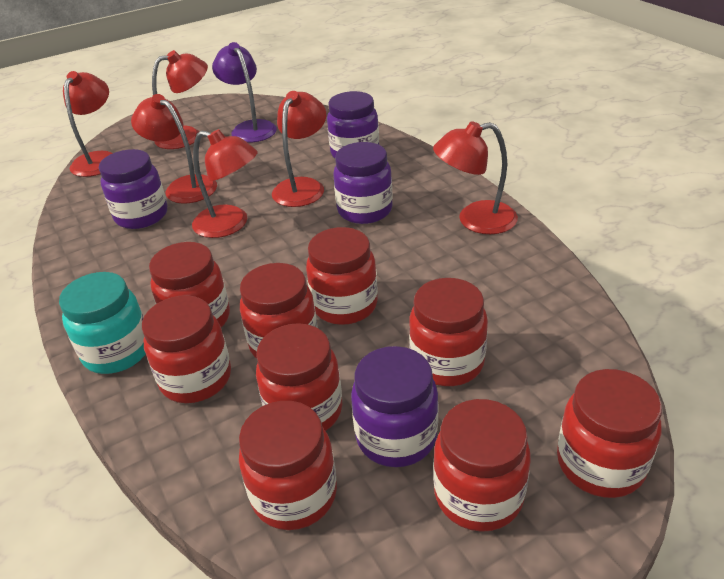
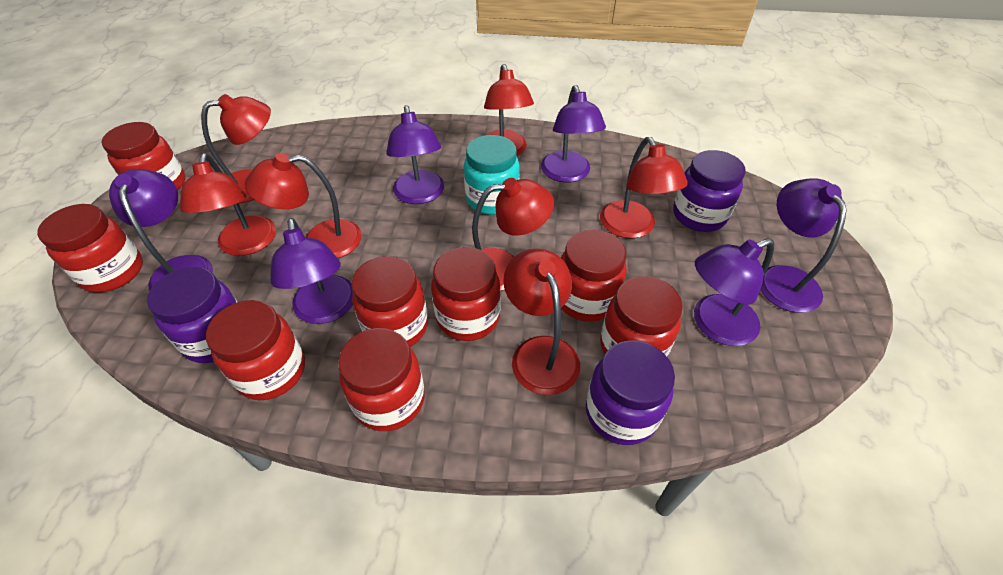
purple jar: [99,149,167,229] [327,91,379,158] [333,142,393,224] [351,346,438,467] = 4 -> [147,267,237,363] [586,340,675,445] [673,150,746,232] = 3
purple lamp: [212,42,277,143] = 1 -> [109,169,213,291] [270,218,353,324] [386,105,444,204] [541,85,606,183] [694,238,774,346] [760,178,847,313] = 6
red jar: [142,295,231,403] [149,242,230,327] [239,401,337,530] [240,263,318,359] [256,323,342,431] [306,227,378,325] [409,278,488,386] [433,399,531,532] [557,369,662,498] = 9 -> [37,204,143,292] [101,122,186,191] [206,300,305,400] [338,328,425,431] [351,256,428,347] [431,247,501,341] [561,230,627,322] [600,276,683,356] = 8
red lamp: [63,71,113,177] [131,94,217,204] [152,50,208,149] [192,129,258,238] [272,91,326,207] [433,121,518,234] = 6 -> [180,153,276,256] [201,94,271,204] [245,153,362,258] [472,178,554,291] [484,64,534,156] [503,249,580,395] [600,137,688,239] = 7

